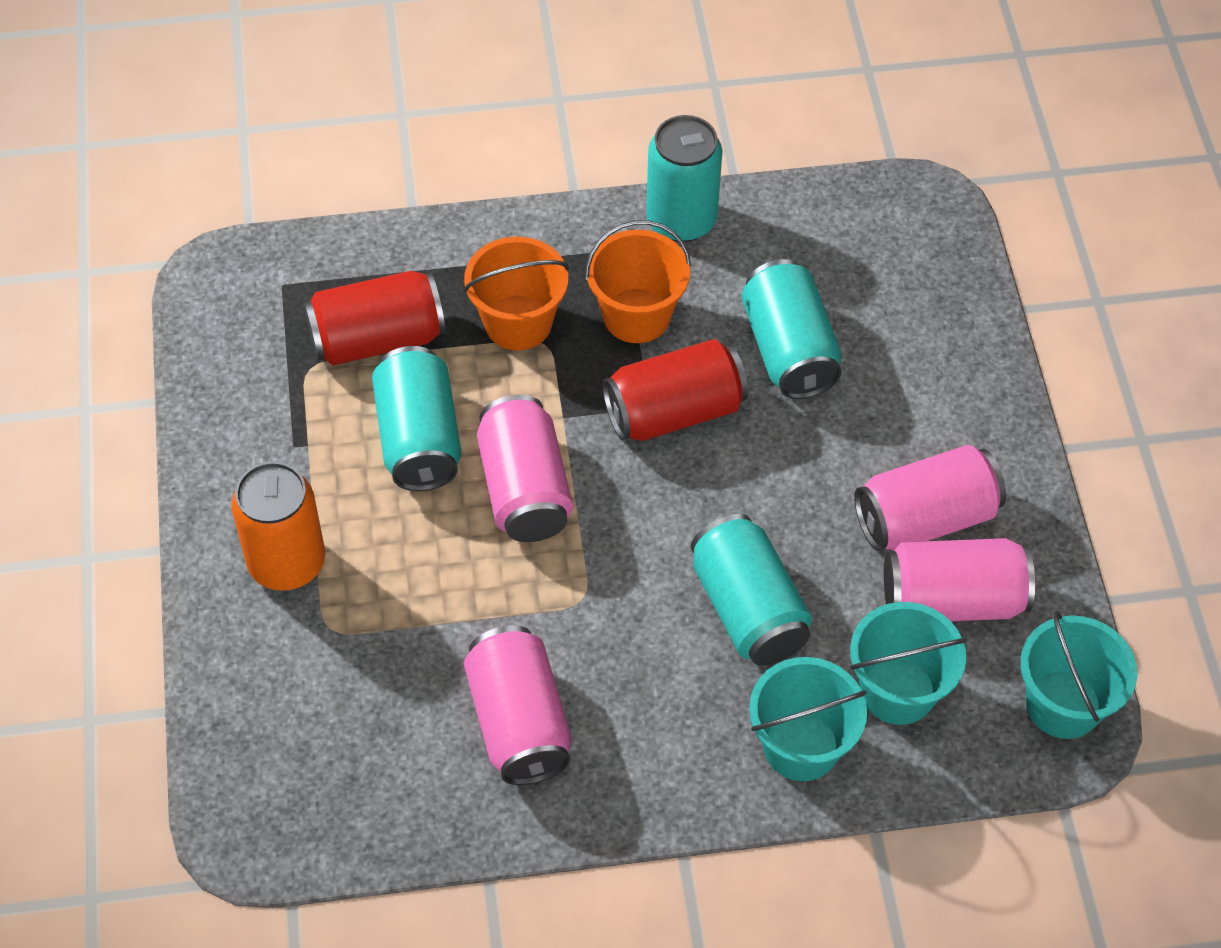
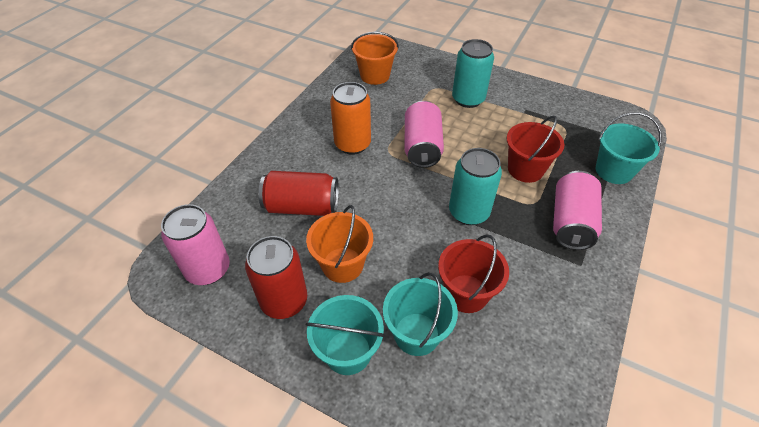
pink can: [464,625,571,785] [477,395,573,542] [854,445,1006,551] [884,538,1035,621] = 4 -> [161,204,230,285] [405,101,444,168] [553,171,602,250] = 3
red bucket: none = 0 -> [438,234,509,313] [507,116,564,183] = 2
turquoise can: [372,346,461,491] [646,115,723,242] [691,514,812,665] [741,259,842,399] = 4 -> [449,148,502,225] [452,39,494,108] = 2

